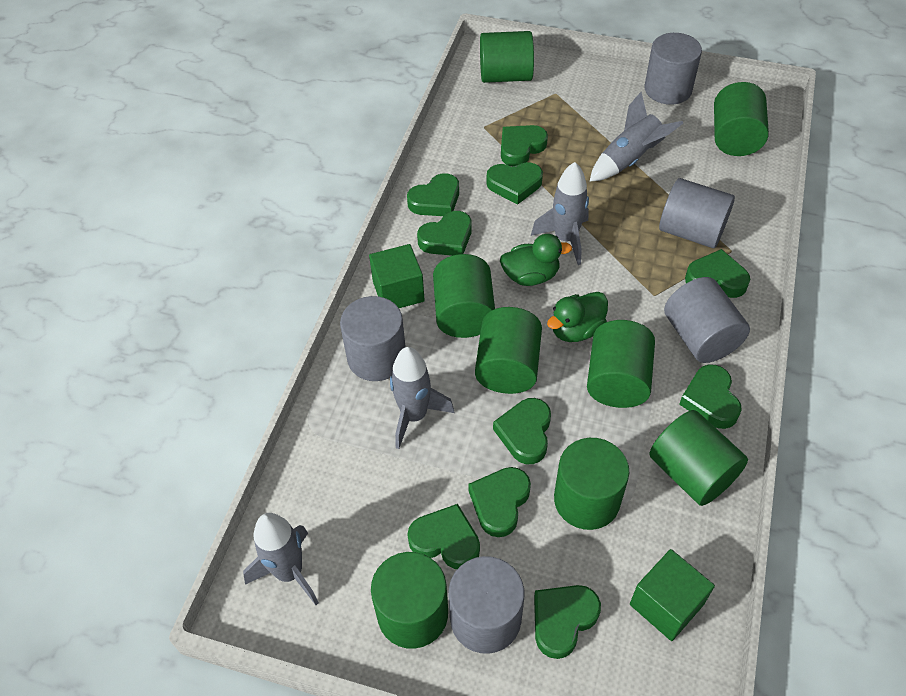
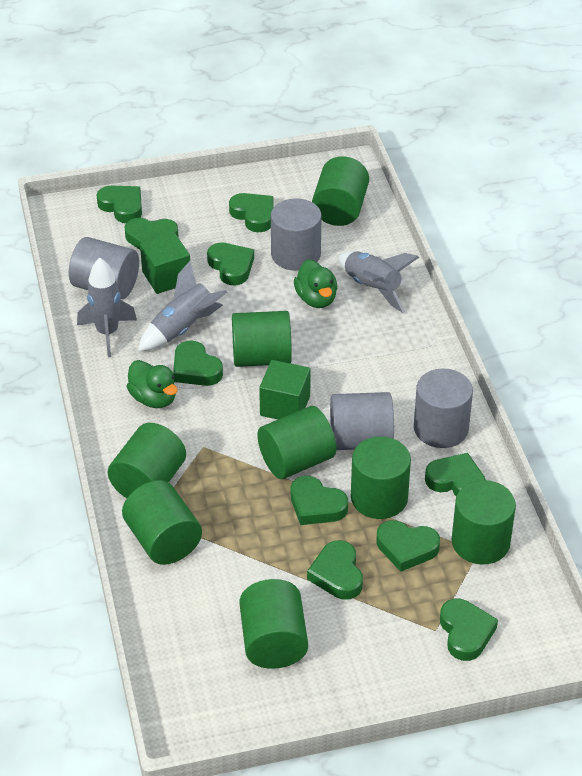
grey cylinder: [340,296,406,381] [448,556,524,654] [644,33,702,105] [659,178,735,248] [664,277,750,363] = 5 -> [69,237,139,299] [271,198,322,271] [330,392,394,450] [414,368,473,448] = 4
grey rocket: [243,513,319,605] [390,347,455,449] [531,162,589,265] [589,92,683,182] = 4 -> [77,258,137,357] [138,261,227,352] [339,251,419,313] = 3

